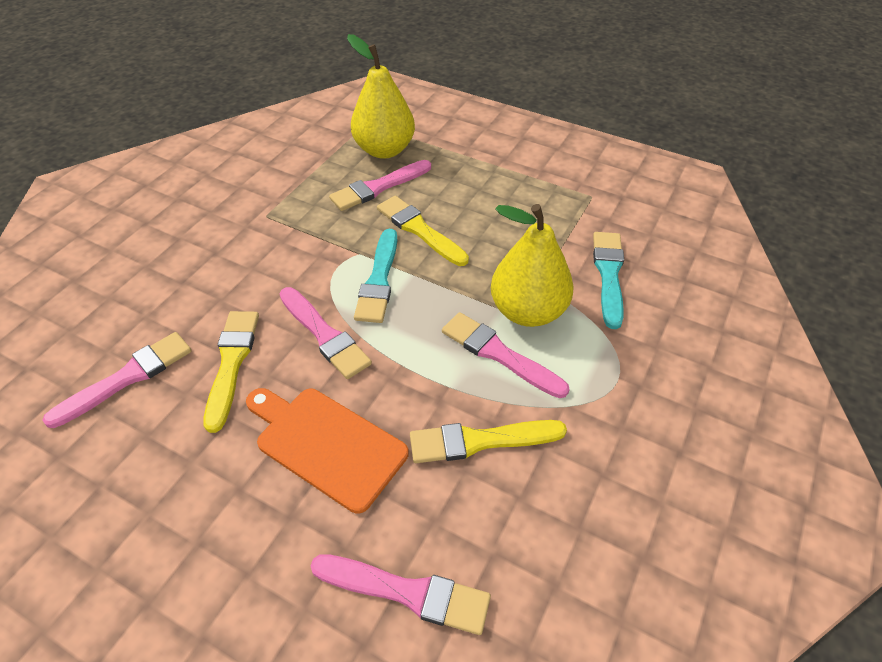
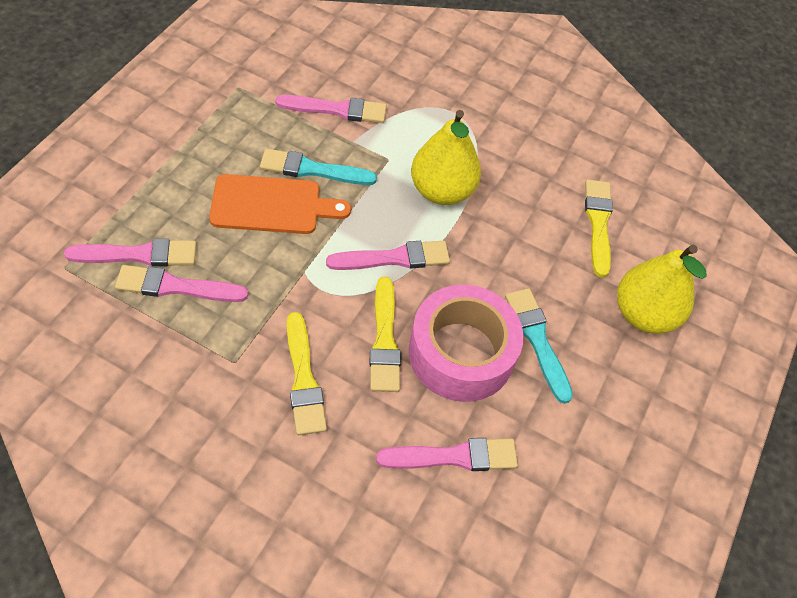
pink tape: none = 0 -> [409,285,524,402] = 1

